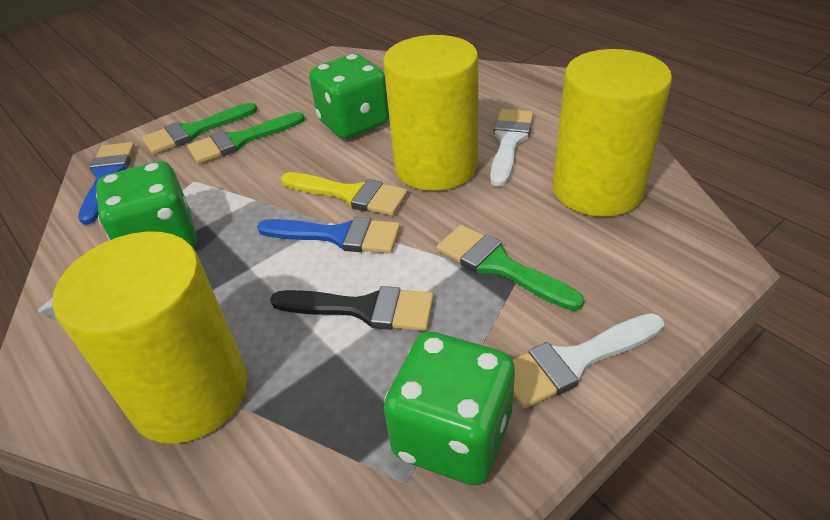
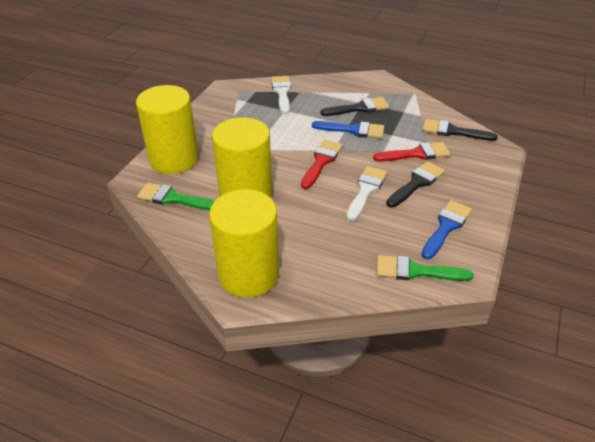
black brush: [270,286,434,331] = 1 -> [320,97,389,116] [386,161,445,207] [422,119,498,141] = 3
green brush: [142,103,257,154] [187,112,305,164] [436,225,584,311] = 3 -> [137,183,215,210] [377,255,474,281] = 2
green dice: [96,161,197,247] [309,54,389,139] [384,332,515,485] = 3 -> none = 0
red brush: none = 0 -> [301,140,343,189] [373,142,450,161] = 2
yellow brush: [281,172,408,216] = 1 -> none = 0

